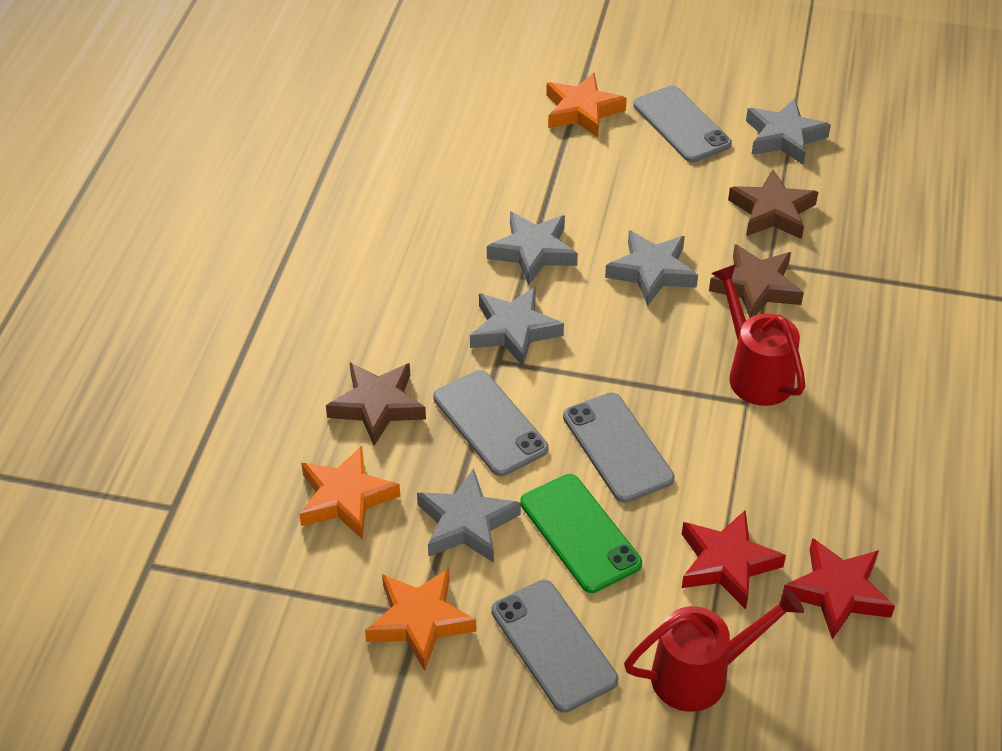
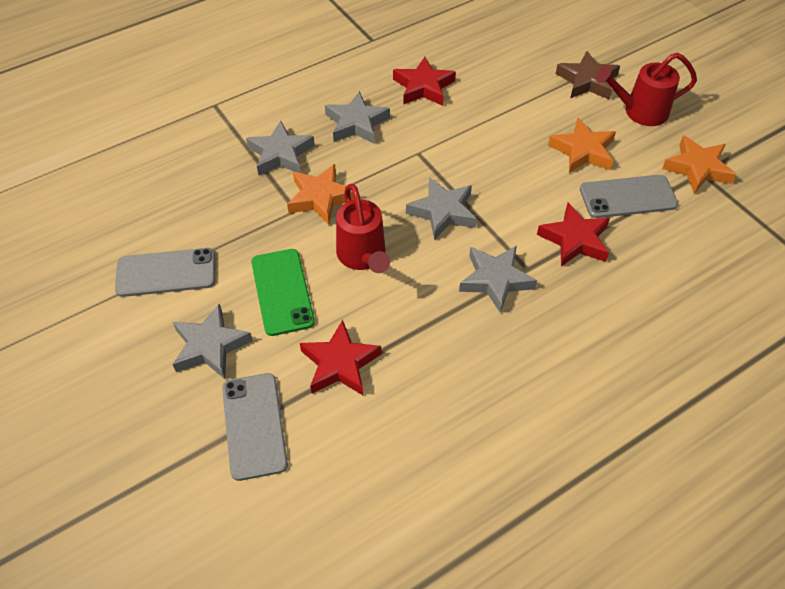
brown star: [326,362,426,446] [709,244,804,318] [728,169,818,239] = 3 -> [556,51,620,100] = 1
grey phone: [433,370,549,476] [491,580,618,713] [563,392,675,503] [633,85,732,162] = 4 -> [115,248,215,297] [222,373,288,481] [580,175,678,218] = 3
red star: [682,510,786,609] [784,538,895,640] = 2 -> [300,320,381,395] [393,57,456,106] [537,203,610,267] = 3

